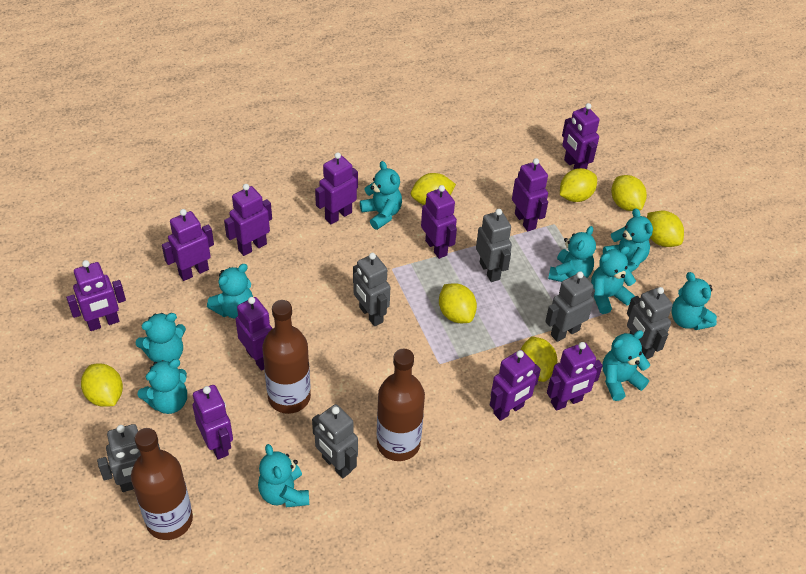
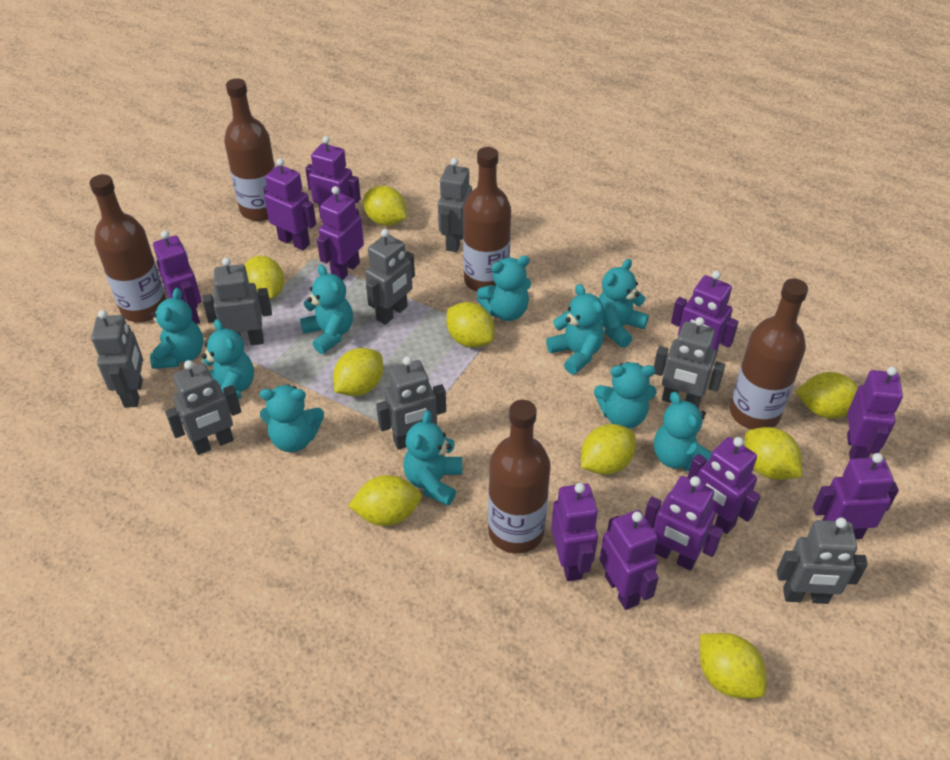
brown bottle: [131,428,193,540] [262,300,311,414] [377,349,425,461] = 3 -> [90,174,166,322] [224,78,275,221] [463,147,511,292] [488,400,551,554] [730,279,808,429] = 5
grey robot: [97,424,160,492] [312,404,358,478] [353,253,390,326] [476,209,512,282] [545,271,595,342] [627,287,673,359] = 6 -> [91,310,143,408] [165,360,241,455] [202,258,272,345] [365,229,415,325] [376,356,446,450] [438,158,472,252] [654,317,725,408] [777,517,868,604] = 8
yellow lemon: [81,363,123,407] [411,173,456,205] [439,283,477,323] [521,336,557,382] [560,168,597,202] [611,175,647,211] [647,211,684,247] = 7 -> [244,256,284,300] [333,348,383,396] [348,475,422,526] [363,186,406,226] [446,302,494,348] [581,424,636,475] [700,633,766,699] [745,427,802,480] [795,372,858,419] = 9

